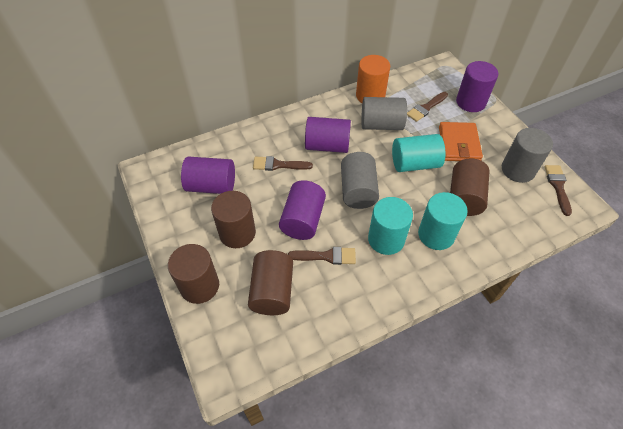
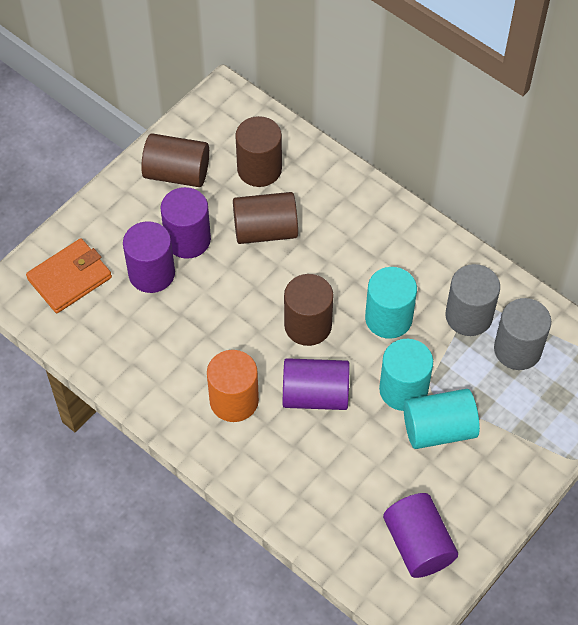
brown brush: [253,156,313,171] [288,247,356,265] [407,92,448,122] [545,165,572,216] = 4 -> none = 0
grey cylinder: [341,152,379,209] [361,97,407,130] [502,128,553,183] = 3 -> [445,264,500,336] [494,298,551,370] = 2

